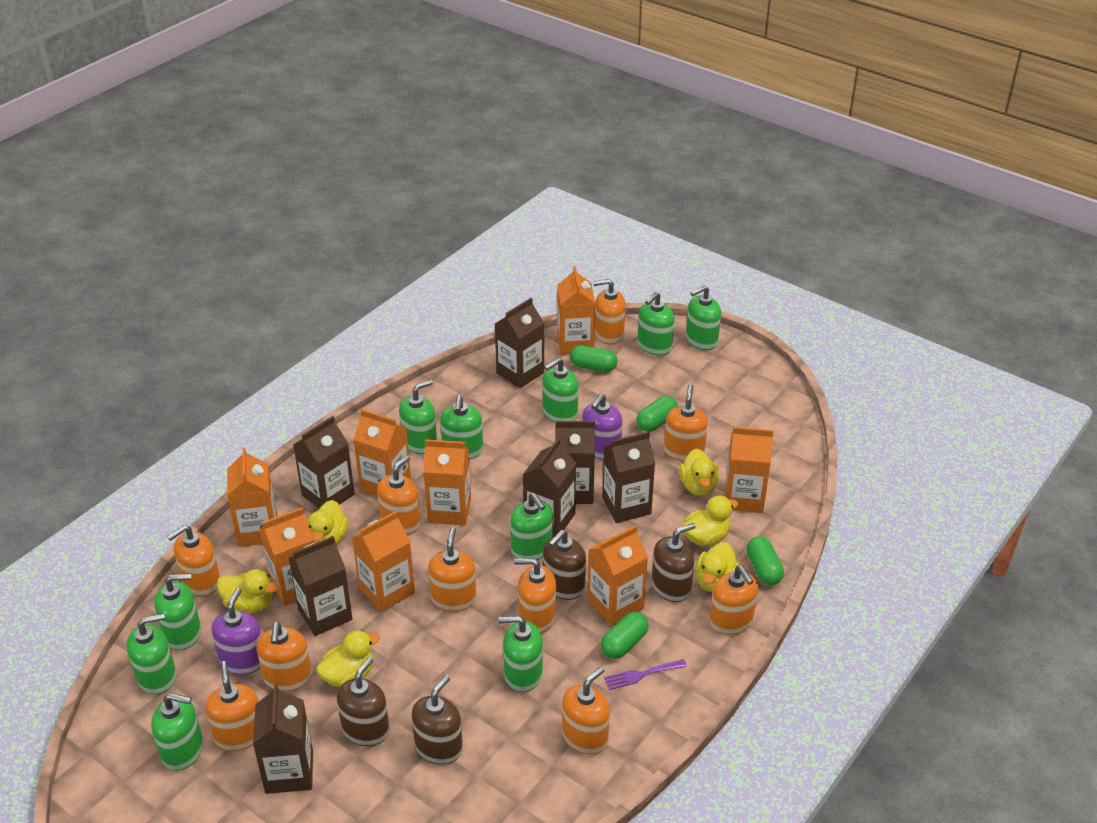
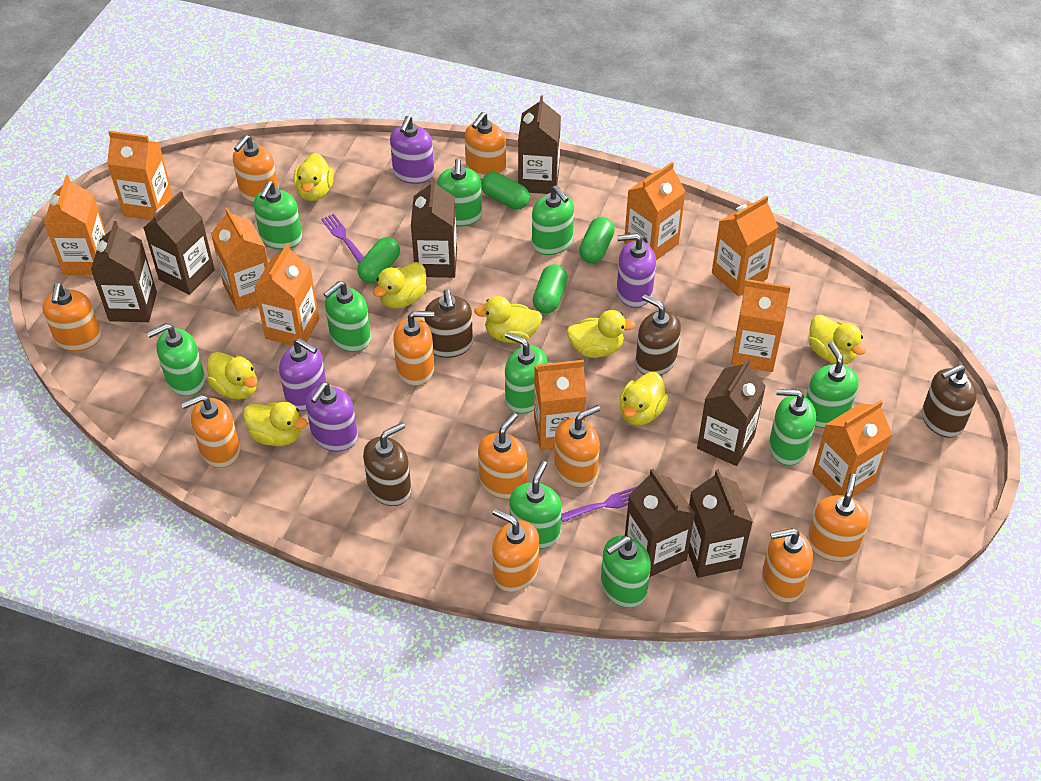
orange carton: [227,448,277,547] [259,507,314,606] [352,511,415,612] [353,409,411,496] [423,439,471,526] [557,266,595,354] [587,525,648,626] [725,427,774,513] = 8 -> [44,175,106,275] [107,131,173,220] [211,207,268,312] [254,244,319,346] [534,360,587,451] [624,162,686,260] [712,196,778,296] [731,279,791,372] [812,400,892,497] = 9
purple fork: [604,659,687,690] = 1 -> [321,214,364,263] [561,486,638,522] = 2
purple soap dispenser: [212,588,262,675] [582,394,622,460] = 2 -> [279,338,326,411] [306,382,358,451] [390,116,434,184] [617,233,656,308] = 4
yellow duck: [217,569,278,613] [307,500,348,545] [316,630,380,687] [679,449,719,496] [683,496,738,546] [695,542,740,592] = 6 -> [207,352,258,400] [243,402,308,446] [293,153,334,201] [373,262,427,309] [474,296,542,343] [567,310,636,358] [620,372,668,426] [809,315,866,364] = 8

